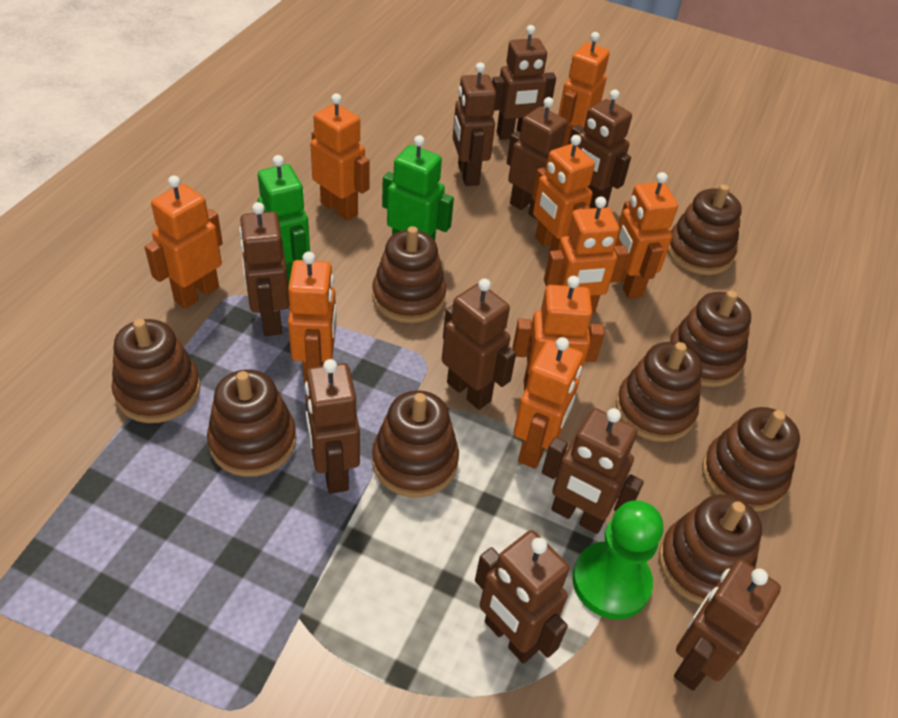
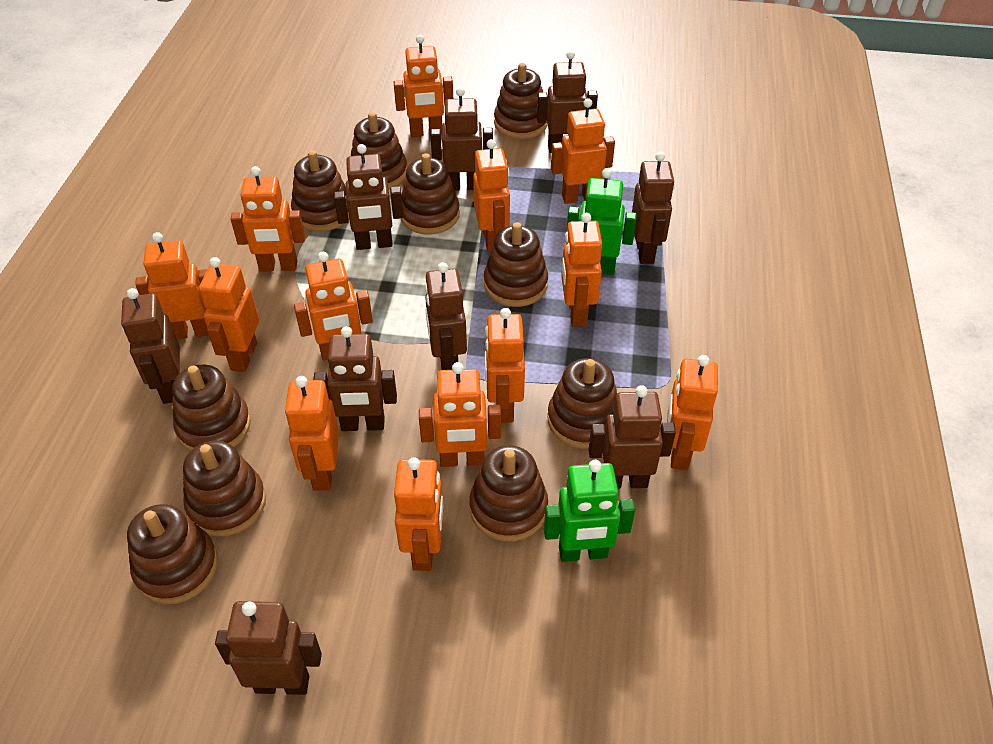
brown robot: [239,202,289,336] [305,359,360,494] [442,278,516,410] [453,62,496,186] [475,530,569,664] [492,25,556,140] [507,97,567,220] [542,408,644,534] [568,89,632,208] [674,559,781,691] = 10 -> [121,288,180,404] [215,601,322,695] [313,326,397,431] [334,144,404,250] [424,262,467,370] [430,87,493,191] [537,51,598,153] [588,385,676,489] [632,152,675,264] = 9
brown stacking toy: [112,319,201,423] [207,369,296,477] [372,226,446,323] [372,390,459,498] [616,342,702,442] [659,494,762,605] [668,184,742,275] [669,290,751,387] [702,407,800,512] = 9 -> [127,504,218,604] [172,365,251,451] [183,441,266,537] [291,150,349,231] [351,112,407,189] [401,153,460,235] [469,445,548,542] [484,222,548,307] [494,63,548,139] [548,358,617,449] = 10
green pawn: [572,500,663,619] = 1 -> none = 0
orange robot: [145,176,223,309] [288,252,336,384] [310,93,370,221] [512,276,605,392] [514,337,583,469] [532,135,595,252] [544,197,628,313] [558,32,610,146] [615,172,678,299] = 9 -> [135,232,208,339] [199,257,259,372] [231,166,305,272] [284,376,339,491] [294,252,373,360] [394,35,453,137] [394,457,443,571] [419,362,501,467] [473,139,510,252] [485,308,525,423] [551,98,615,204] [561,213,602,327] [667,355,718,470] = 13

